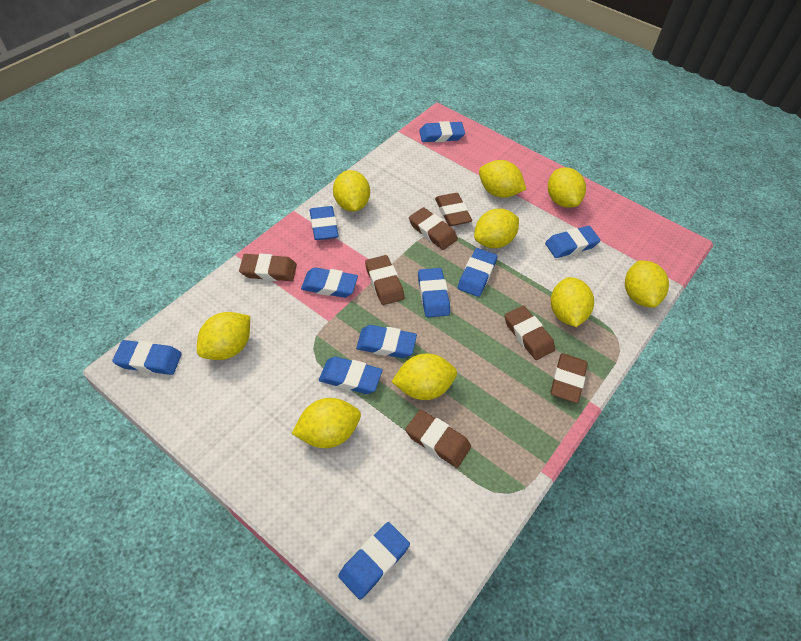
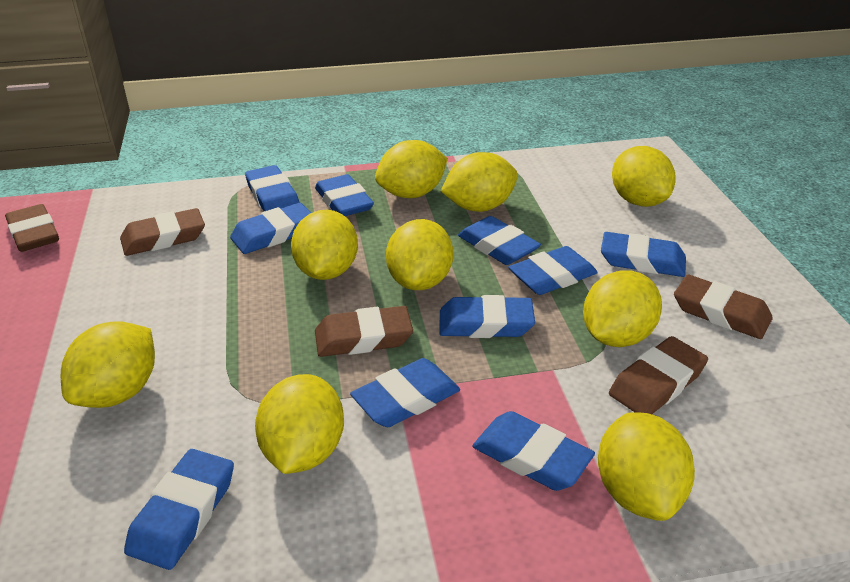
brown eraser: [239,253,297,281] [365,255,405,305] [405,410,471,468] [409,207,458,250] [435,193,472,226] [505,306,555,360] [551,353,588,403] = 7 -> [5,204,59,252] [120,208,205,256] [315,306,413,357] [609,336,708,414] [674,275,773,339] = 5

